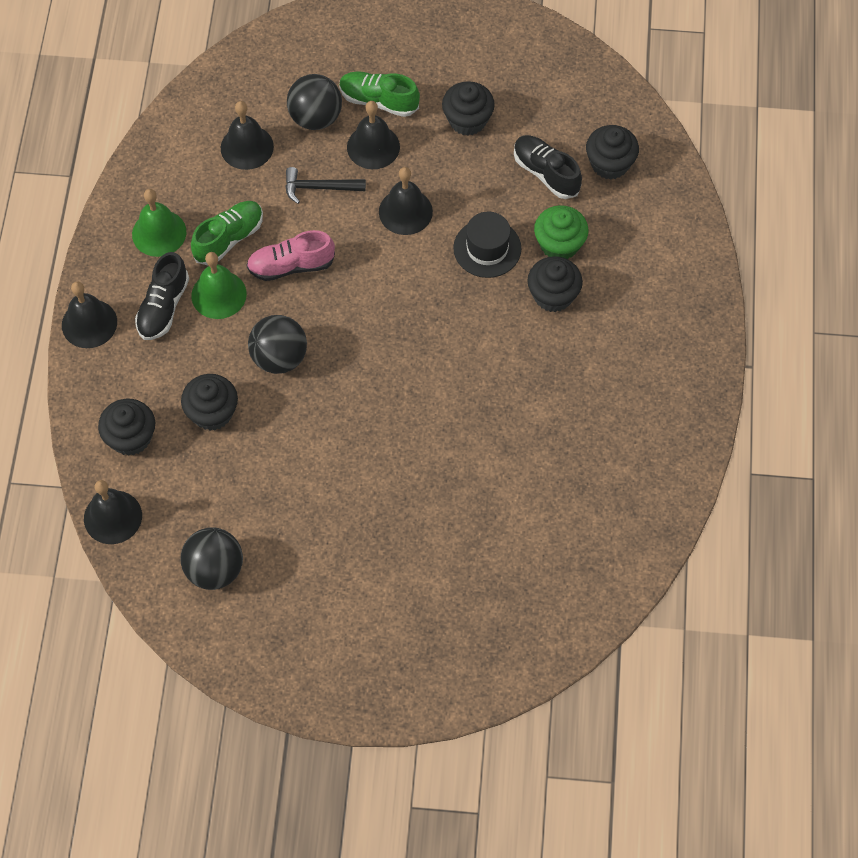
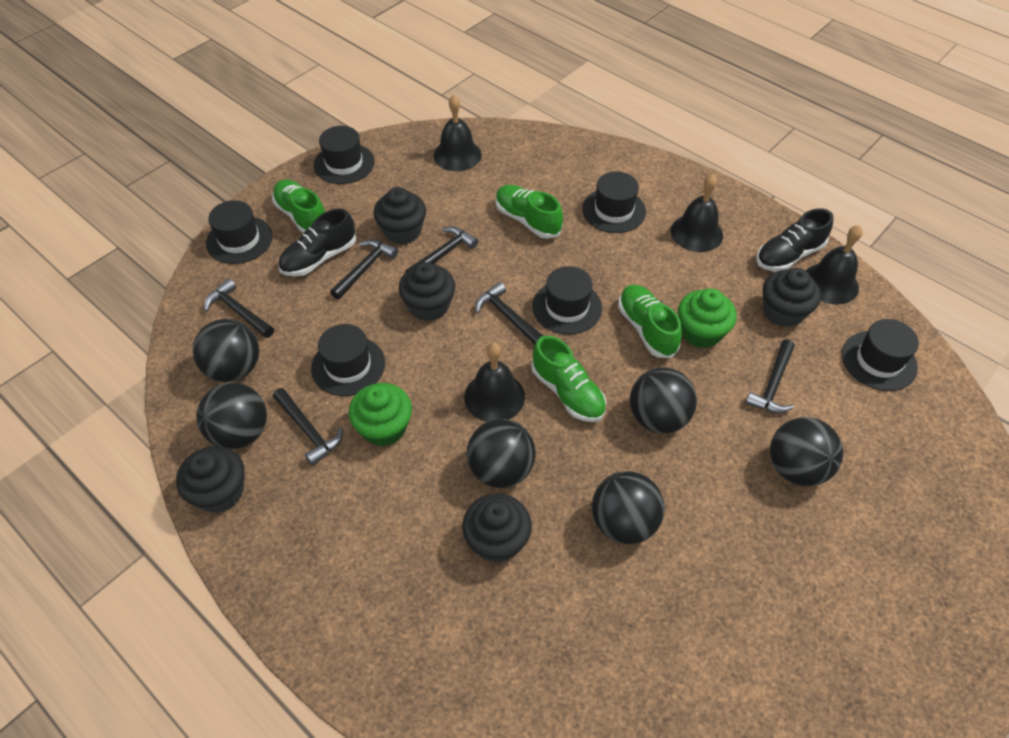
black ball: [181,527,243,590] [248,315,307,374] [287,74,342,130] = 3 -> [193,319,259,382] [196,382,267,449] [467,419,536,488] [592,471,665,544] [630,367,697,434] [770,417,843,486] = 6
black bell: [62,281,117,348] [84,480,142,544] [221,101,274,170] [347,101,400,169] [379,167,433,235] = 5 -> [433,95,482,171] [464,342,525,422] [671,174,723,252] [806,225,863,305] = 4
black hammer: [286,167,366,204] = 1 -> [204,278,274,338] [273,388,343,466] [330,239,398,299] [405,227,478,273] [475,282,543,345] [745,339,795,413] = 6
black hat: [453,211,521,278] = 1 -> [206,200,273,264] [311,324,385,396] [314,126,375,184] [532,266,602,335] [582,172,646,233] [842,319,919,391] = 6
green bell: [132,189,186,257] [191,252,247,319] = 2 -> none = 0
green cupcake: [534,205,589,259] = 1 -> [349,383,412,447] [678,289,736,348] = 2
green shoe: [191,201,263,265] [339,71,420,117] = 2 -> [272,180,325,233] [496,185,563,239] [531,336,606,422] [618,285,682,358] = 4
pink shoe: [246,230,335,281] = 1 -> none = 0

